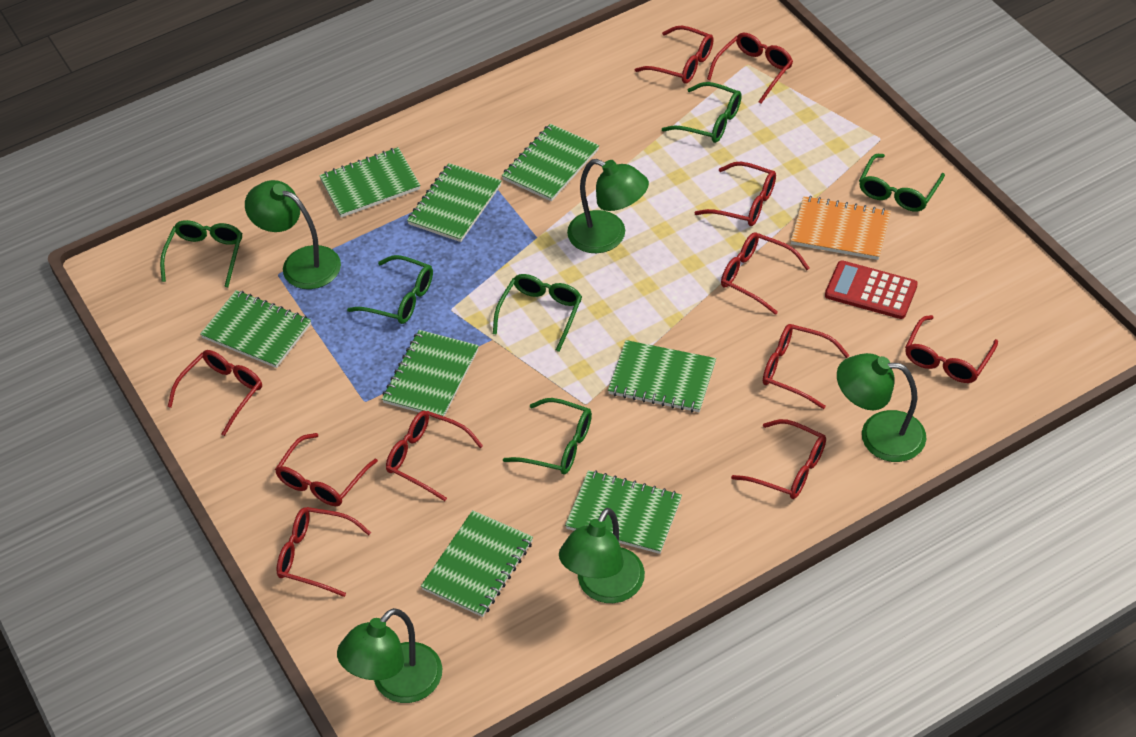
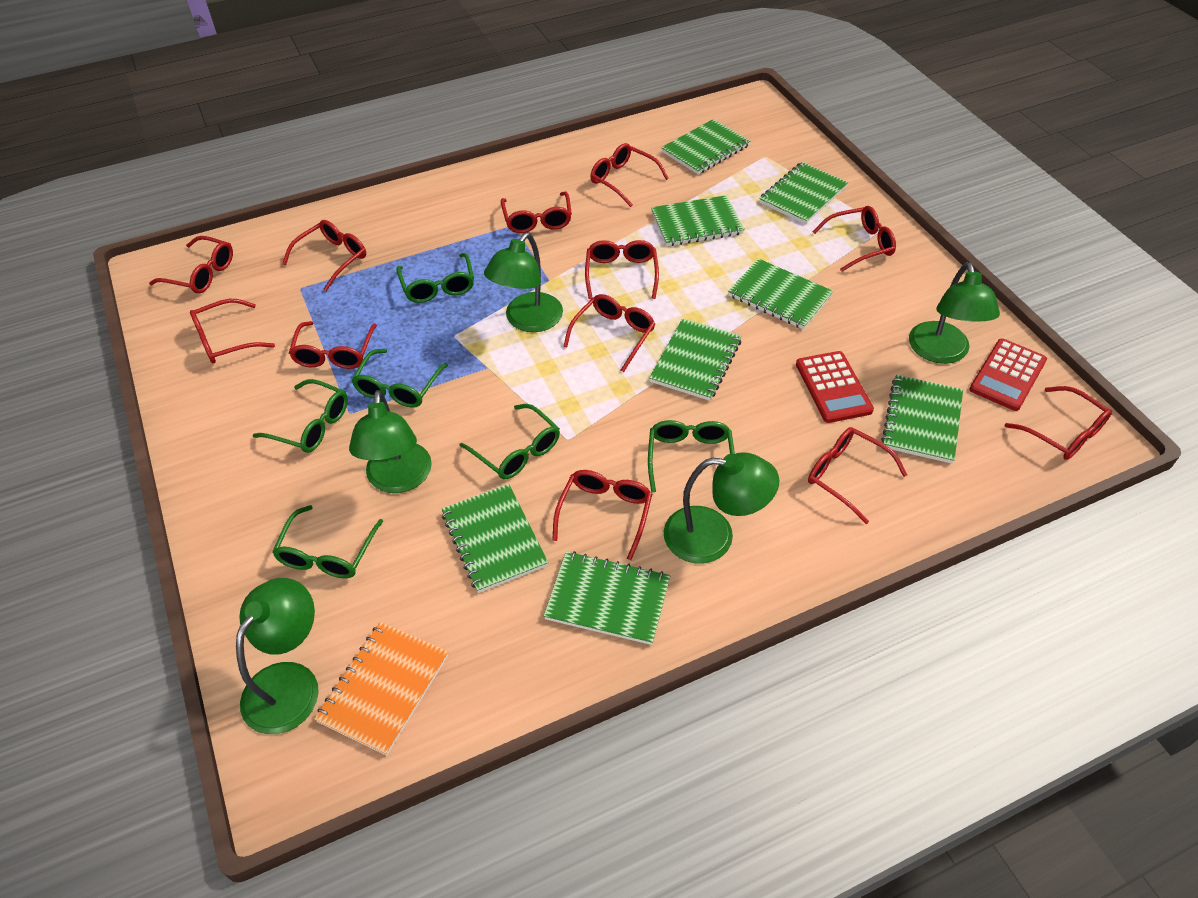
red calculator: [825,260,918,319] = 1 -> [796,351,874,423] [969,339,1047,411] = 2
red glasses: [168,350,262,436] [275,433,378,506] [277,507,371,597] [386,411,483,501] [634,26,714,84] [694,162,776,226] [707,33,793,104] [721,232,809,315] [731,419,826,499] [763,324,850,409] [905,315,998,383] = 11 -> [149,236,233,293] [190,299,275,364] [282,220,366,291] [289,321,377,369] [501,192,572,233] [552,470,652,560] [563,294,655,372] [585,240,659,299] [590,143,669,207] [808,427,907,524] [813,206,896,272] [1005,386,1112,460] = 12

